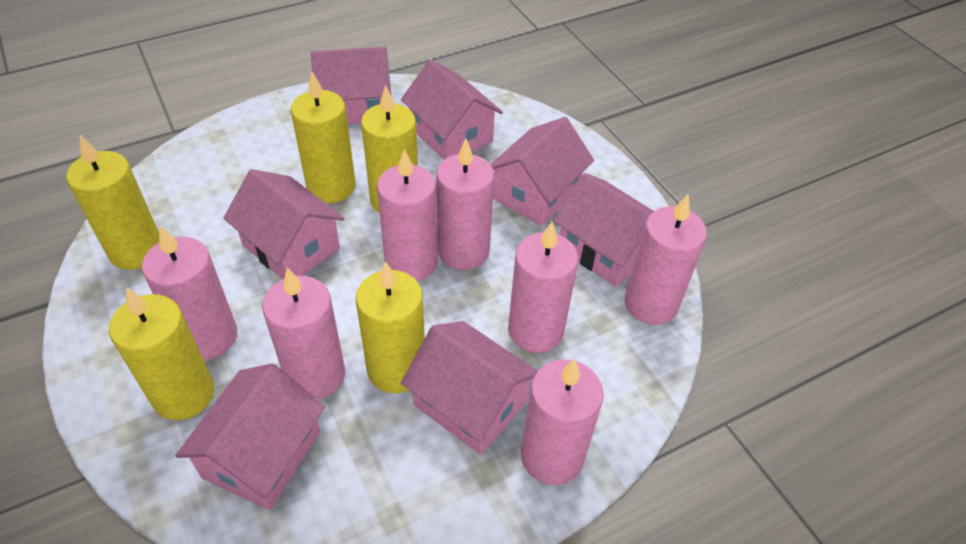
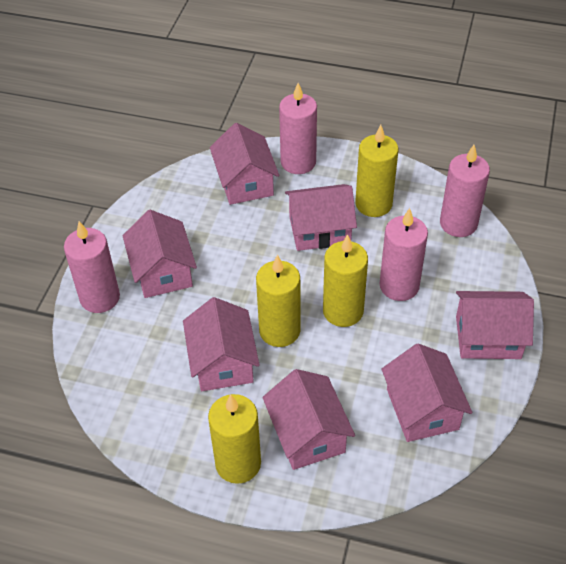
pink candle: [142,226,237,360] [262,267,345,399] [377,149,438,281] [436,139,494,270] [508,222,578,353] [521,358,604,485] [625,194,707,325] = 7 -> [64,221,120,313] [279,83,317,174] [380,208,428,301] [440,145,490,237] = 4
yellow candle: [66,135,159,270] [109,288,214,420] [291,72,356,203] [356,261,425,393] [361,85,418,213] = 5 -> [208,394,261,484] [256,255,300,347] [323,234,368,327] [355,125,399,217] = 4

